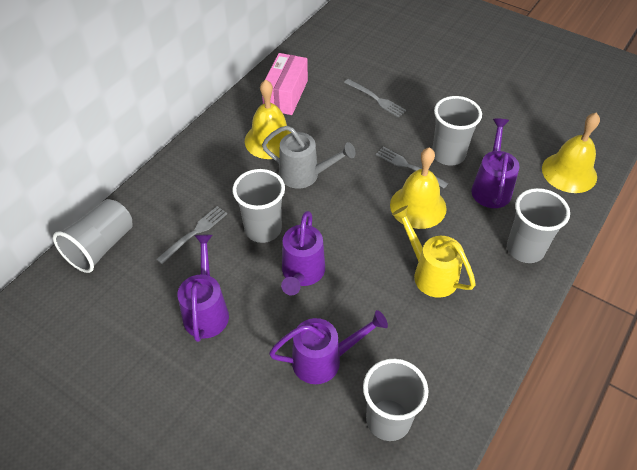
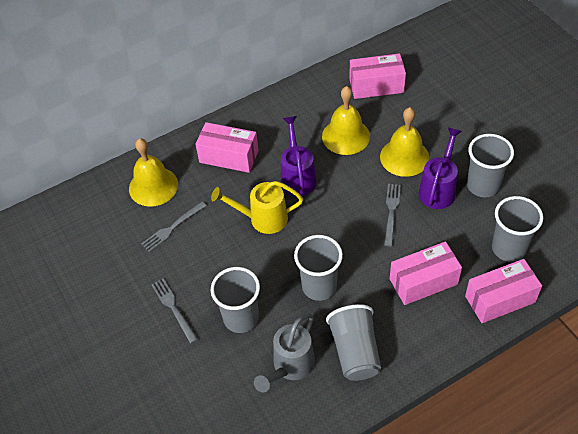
pink box: [262,53,308,115] = 1 -> [195,122,259,173] [349,53,406,99] [390,241,462,305] [465,259,542,323] = 4
purple watering can: [178,235,229,342] [269,310,388,384] [281,211,325,295] [471,119,520,208] = 4 -> [281,116,316,197] [419,128,462,209] = 2

